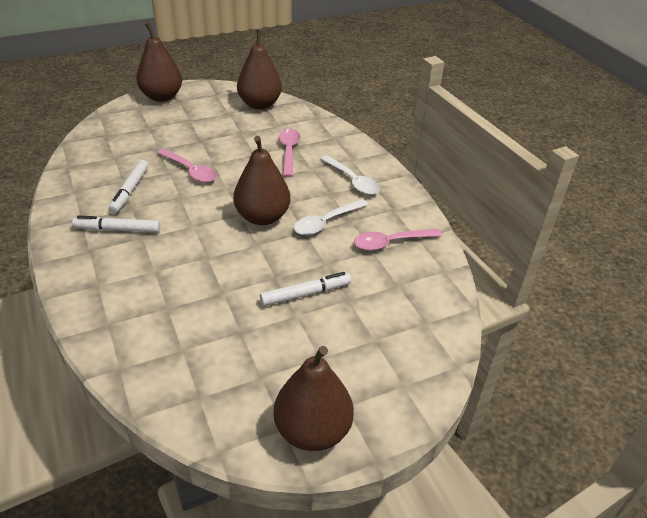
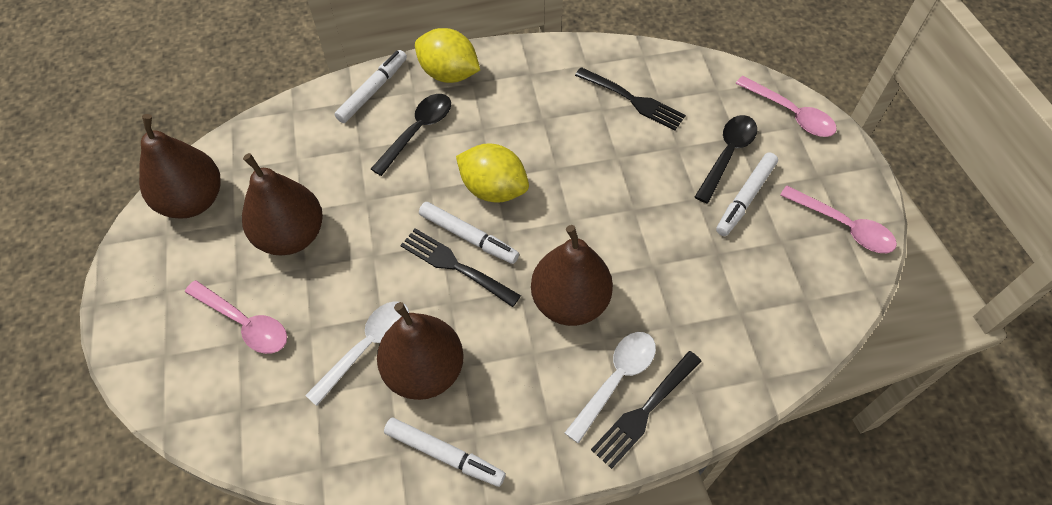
black fork: none = 0 -> [400,228,521,307] [575,67,686,131] [591,351,701,469] = 3
black spoon: none = 0 -> [371,94,451,176] [695,115,757,203] = 2
white marker: [72,215,161,232] [109,160,148,213] [260,272,352,306] = 3 -> [334,50,407,123] [384,417,506,487] [419,202,519,264] [716,152,778,236] = 4
yellow lemon: none = 0 -> [415,28,480,83] [456,143,529,203] = 2

